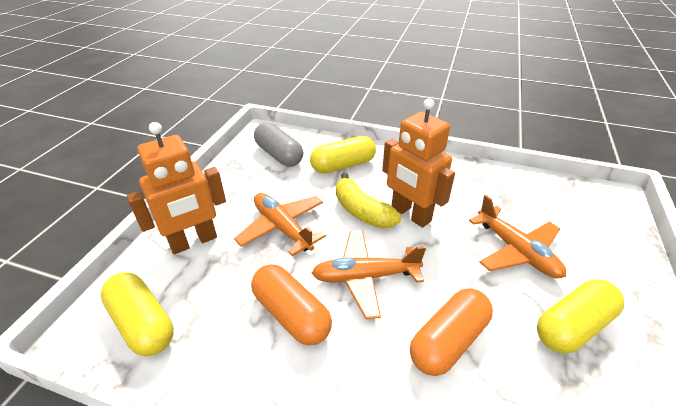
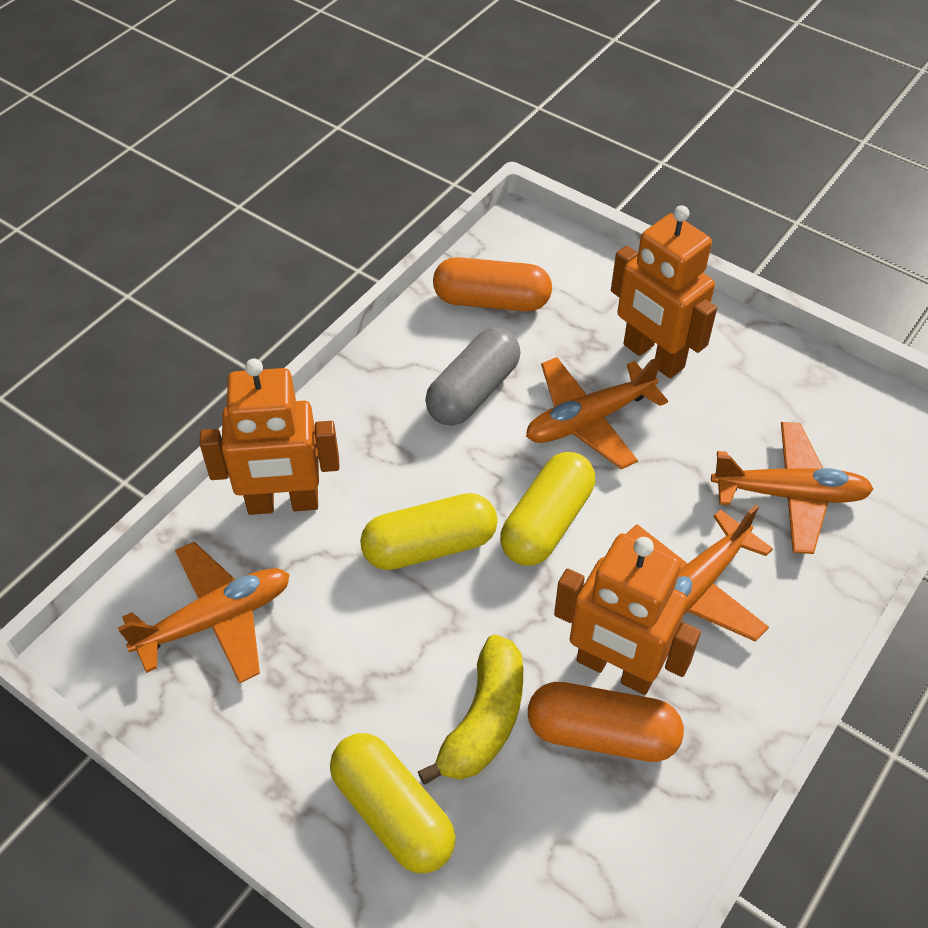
orange plane: [234,193,326,256] [312,230,426,319] [469,195,566,278] = 3 -> [118,542,290,684] [526,356,668,469] [626,504,773,642] [711,422,874,554] = 4
orange robot: [127,122,226,254] [382,98,455,228] = 2 -> [199,359,340,515] [554,533,701,695] [611,205,717,378] = 3

